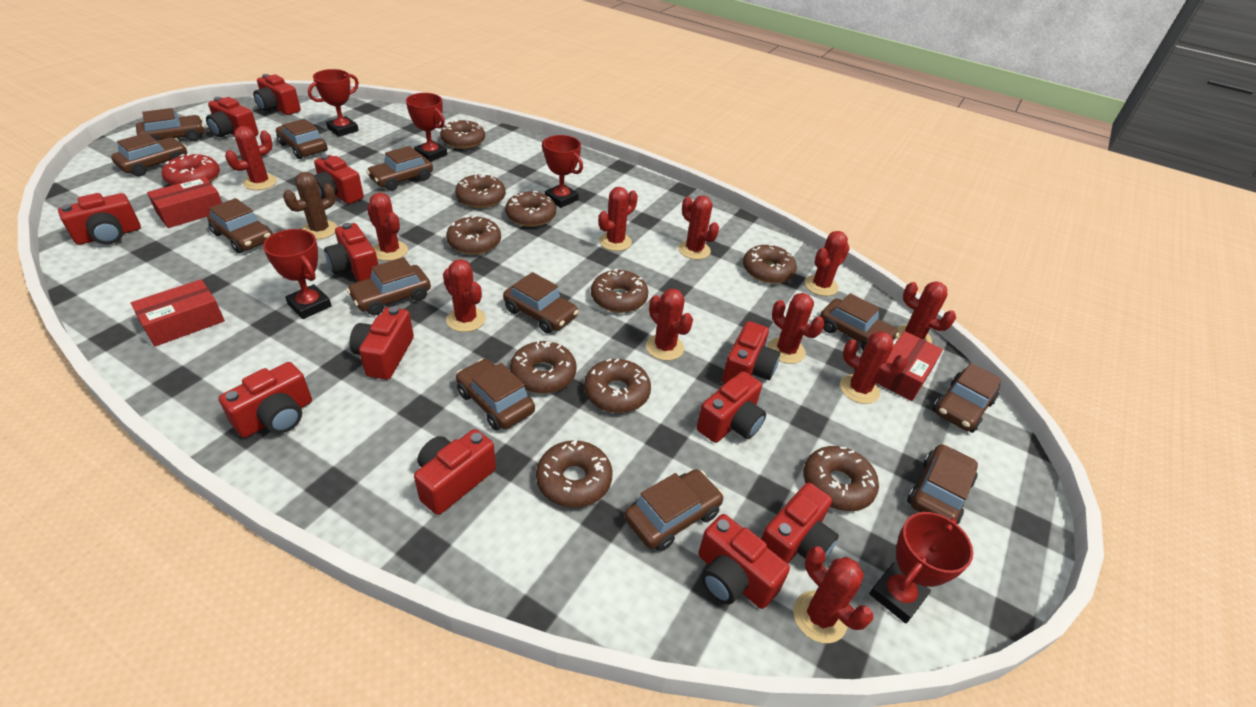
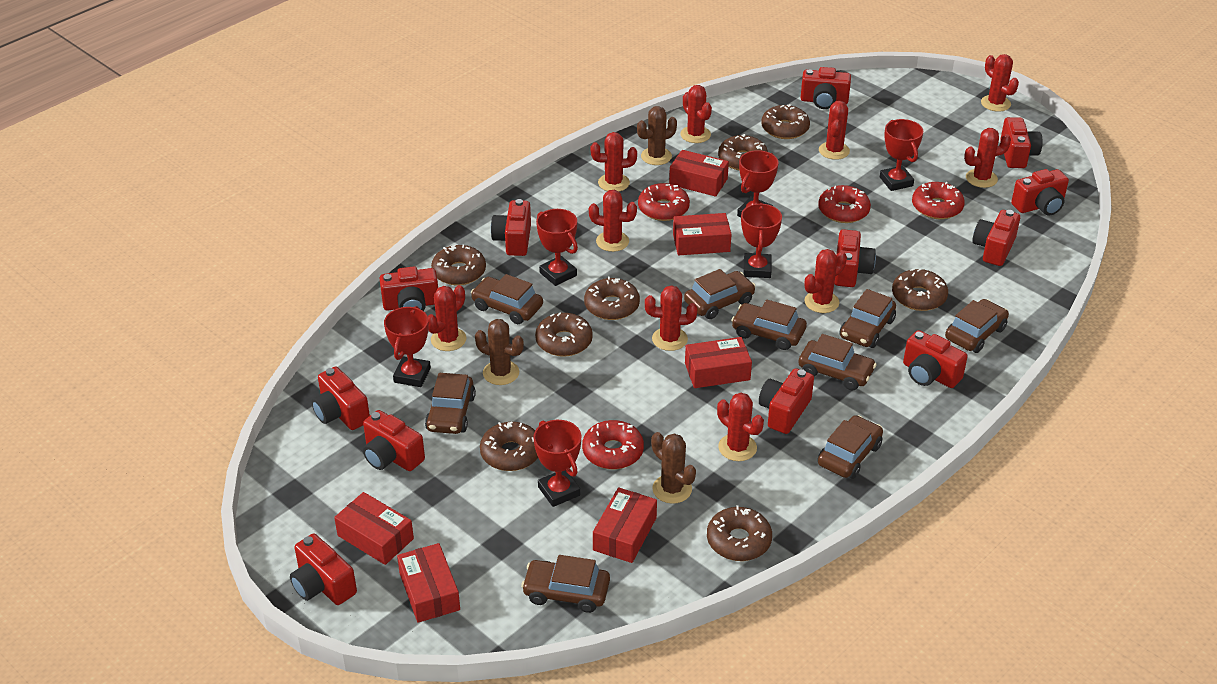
brown cactus: [283,172,337,239] = 1 -> [475,319,524,385] [637,106,677,165] [651,432,696,504] = 3
brown car: [111,133,187,176] [136,108,204,141] [207,198,273,253] [276,119,328,159] [347,257,431,316] [366,146,433,191] [456,359,535,430] [503,272,579,333] [624,469,724,551] [820,293,899,350] [907,444,978,524] [933,363,1002,433] = 12 -> [425,373,476,434] [471,274,543,324] [521,555,610,613] [684,269,756,319] [731,300,807,350] [798,334,877,390] [818,415,883,479] [840,289,896,348] [945,299,1009,353] = 9
brown donut: [440,120,485,149] [446,216,501,255] [455,173,506,208] [505,191,556,227] [510,340,577,394] [536,440,613,508] [584,358,651,413] [591,269,649,313] [743,244,797,284] [803,446,879,511] = 10 -> [431,244,486,285] [480,422,538,471] [535,312,593,357] [584,277,640,320] [707,505,772,561] [718,134,768,170] [761,104,810,139] [892,269,948,311] = 8
red box: [131,279,225,347] [147,177,222,228] [876,331,943,401] = 3 -> [334,492,414,565] [397,543,460,623] [593,487,657,563] [669,150,729,197] [673,213,732,255] [685,337,752,388] = 6
red cactus: [225,126,277,190] [367,193,408,261] [443,259,485,332] [598,187,638,251] [646,288,693,361] [678,195,719,260] [768,293,824,364] [793,547,873,643] [805,231,850,296] [840,331,908,404] [897,281,956,344] = 11 -> [428,285,467,351] [589,190,637,252] [591,132,637,192] [645,285,697,351] [680,85,712,143] [717,393,764,461] [804,249,847,313] [819,101,850,160] [964,128,1011,188] [981,54,1019,112] = 10
red donut: [162,153,220,185] = 1 -> [582,420,644,469] [638,183,690,221] [818,185,871,223] [912,182,965,219] = 4
red trophy: [263,229,332,319] [308,69,359,137] [406,93,447,162] [542,135,583,208] [869,512,973,624] = 5 -> [384,306,431,387] [533,420,581,507] [536,209,578,286] [737,150,779,217] [741,203,782,278] [880,119,923,191] = 6

